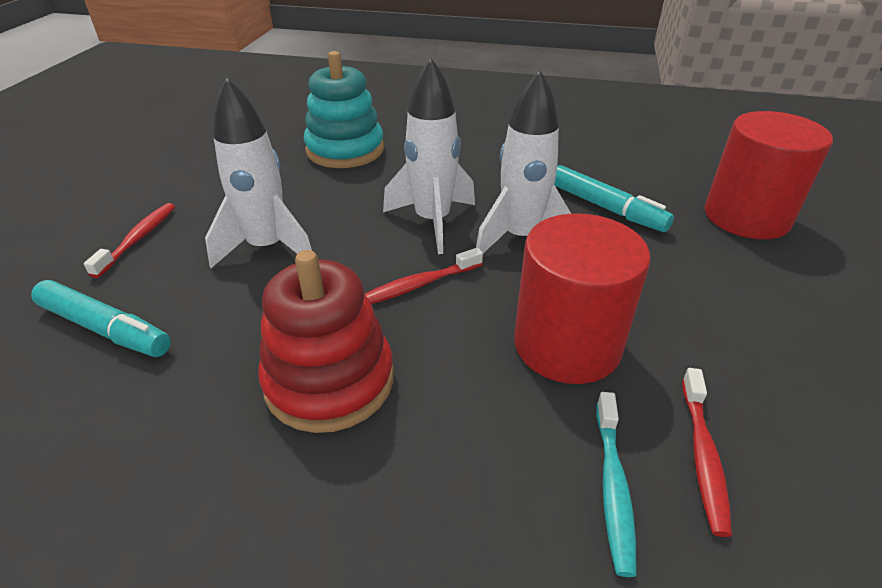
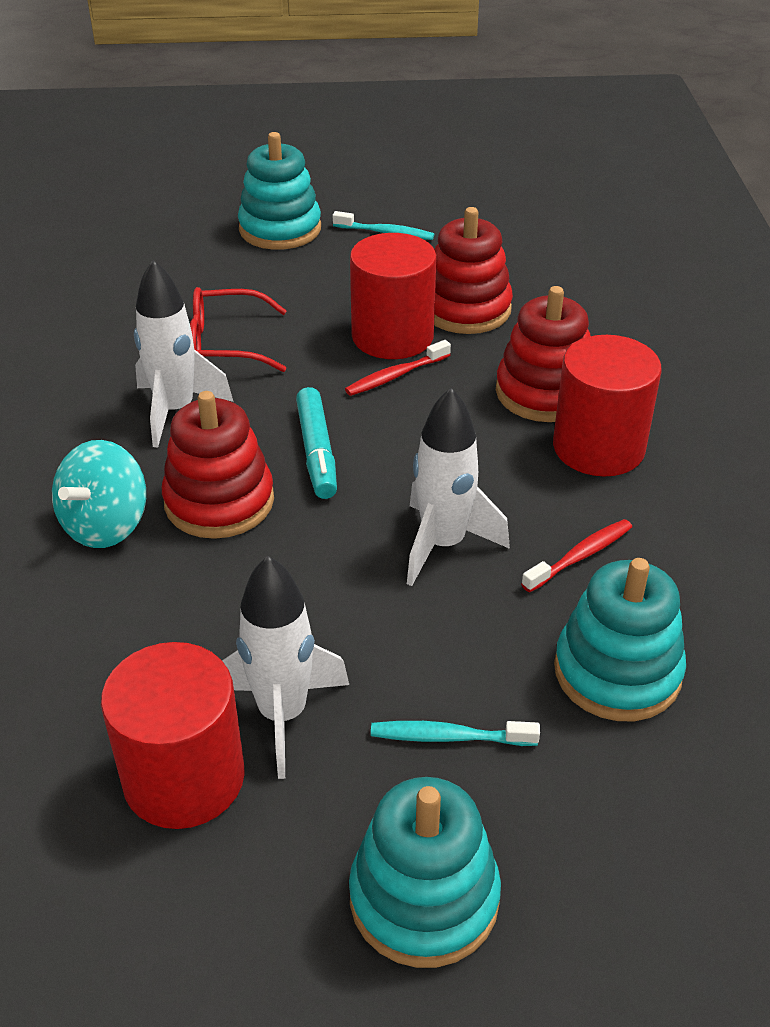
red cylinder: [514,213,650,384] [705,111,833,239] = 2 -> [101,642,245,829] [350,233,436,359] [553,335,662,477] = 3
red glasses: none = 0 -> [190,287,287,372] = 1
red stacking toy: [258,250,394,433] = 1 -> [162,391,274,539] [434,207,513,334] [496,286,591,422] = 3
red toothbrush: [84,203,175,278] [365,248,483,304] [682,368,732,537] = 3 -> [345,340,451,396] [521,519,632,592] = 2
turquoise marker: [31,280,171,357] [554,165,674,232] = 2 -> [296,387,337,499] = 1
turquoise spinning top: none = 0 -> [52,440,146,548] = 1
turquoise stacking toy: [304,51,384,168] = 1 -> [238,132,321,250] [349,777,501,968] [554,558,686,721] = 3
turquoise toothbrush: [596,392,636,577] = 1 -> [333,211,434,240] [371,721,540,746] = 2

